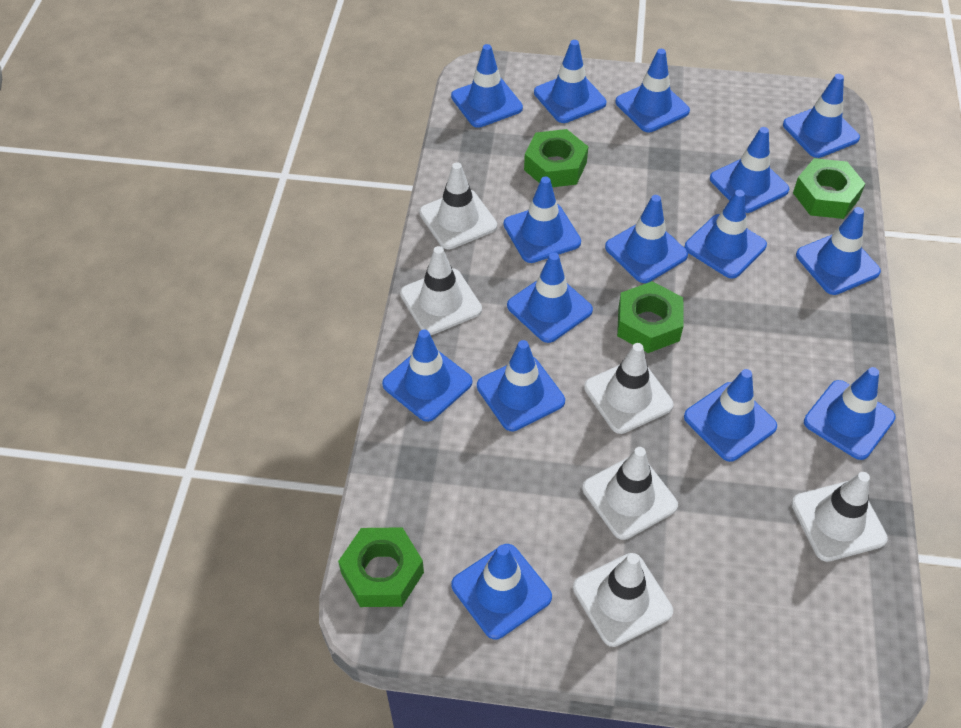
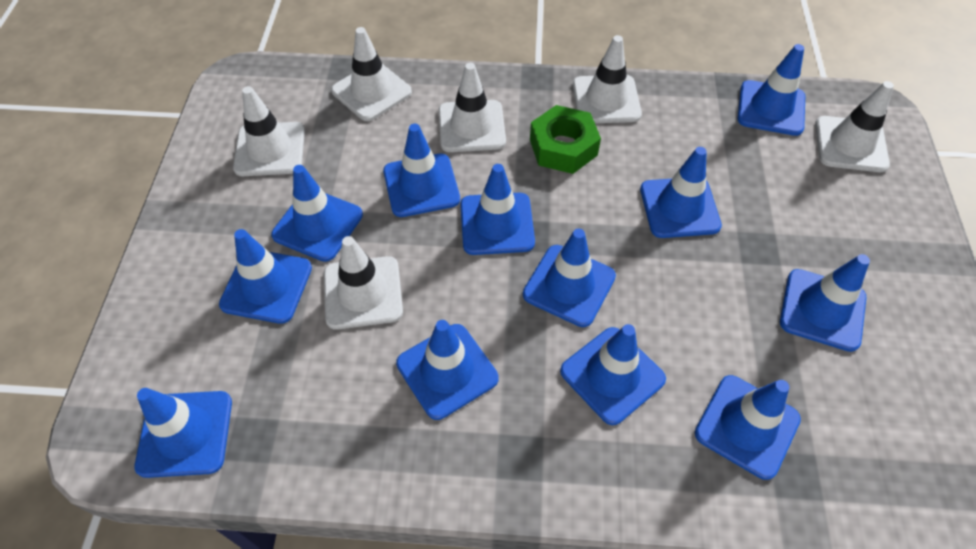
blue traffic cone: [382,329,472,422] [451,44,523,128] [452,544,552,640] [477,340,565,431] [504,176,581,263] [507,253,593,343] [534,40,606,123] [605,195,688,283] [615,49,690,132] [684,369,777,462] [685,190,767,279] [710,127,789,213] [783,74,860,158] [796,207,881,295] [804,367,896,460] = 15 -> [135,388,232,478] [219,229,312,324] [271,165,363,262] [383,124,460,217] [396,320,499,420] [460,164,535,255] [523,228,616,327] [560,324,666,425] [640,147,722,238] [695,375,801,480] [738,44,805,136] [780,254,870,352] = 12
green nut: [338,527,424,607] [524,129,588,187] [617,281,684,353] [793,158,865,219] = 4 -> [530,105,601,174] = 1

